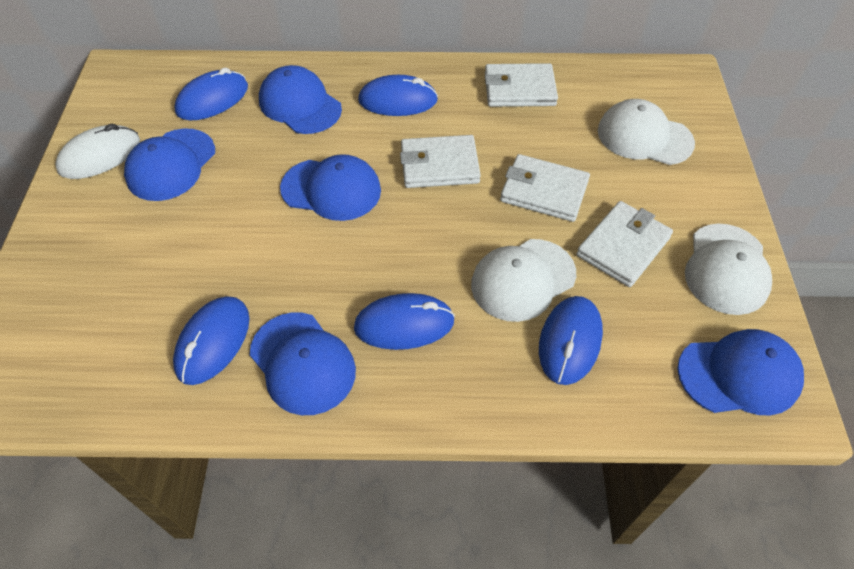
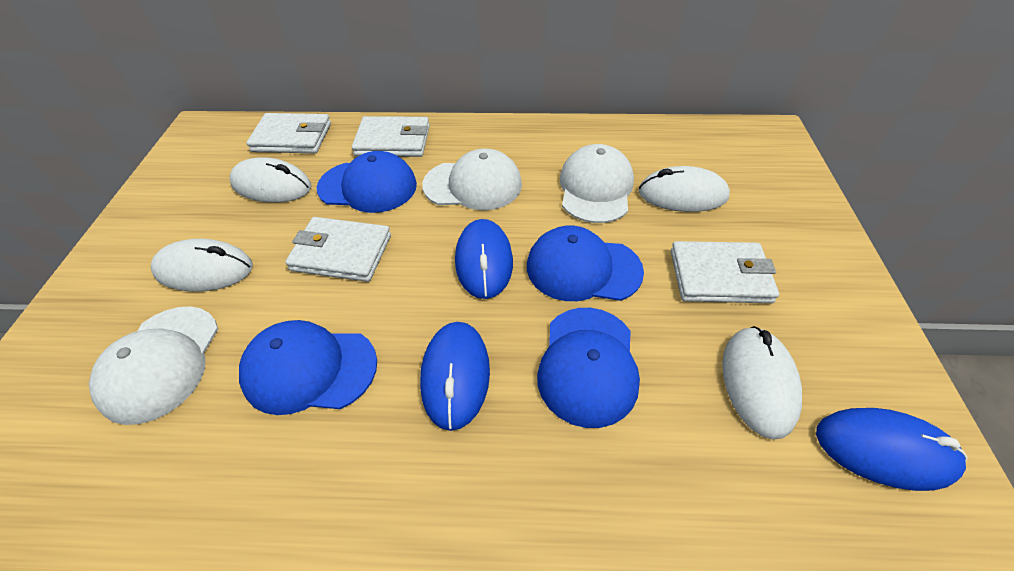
blue cap: [124,129,215,201] [250,312,356,415] [259,65,342,134] [280,154,381,221] [678,329,804,415] = 5 -> [239,320,377,415] [317,151,417,213] [527,226,644,301] [537,308,640,428] = 4
blue mouse: [173,297,249,385] [175,67,248,120] [354,293,455,350] [358,75,438,116] [539,296,603,385] = 5 -> [420,322,490,431] [455,219,513,299] [816,408,968,491] = 3
white mouse: [55,124,140,179] = 1 -> [151,239,253,292] [230,157,311,203] [639,166,730,212] [722,326,802,440] = 4

